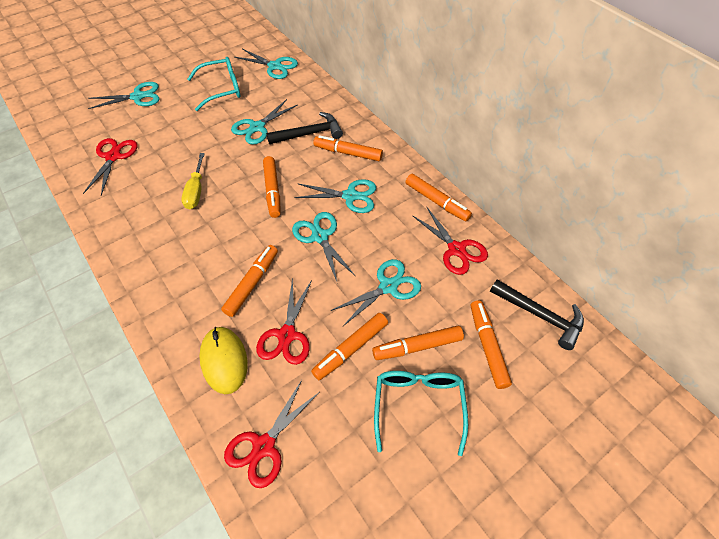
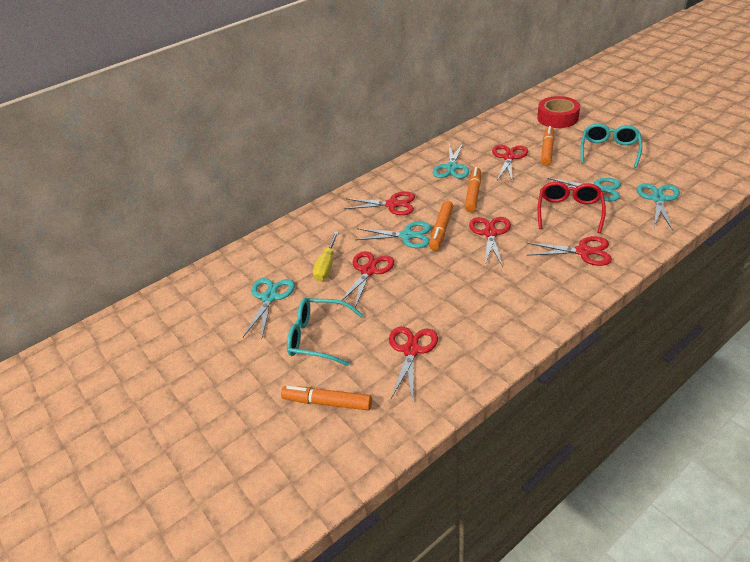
black hammer: [266,112,343,144] [490,279,584,350] = 2 -> none = 0
orange marker: [221,245,278,317] [263,156,281,218] [311,313,388,380] [313,135,383,161] [372,326,464,360] [406,174,472,221] [471,300,512,389] = 7 -> [281,386,372,410] [429,201,453,251] [465,167,481,212] [541,126,554,166] = 4
red glasses: none = 0 -> [537,182,606,233] = 1
red scissors: [83,138,137,195] [224,380,320,488] [256,277,312,365] [412,207,488,275] = 4 -> [337,251,394,308] [344,191,415,215] [389,327,438,402] [469,217,511,267] [492,145,528,183] [527,236,612,266] = 6
red tape: none = 0 -> [537,96,580,128] = 1
turquoise scissors: [88,82,159,109] [231,99,297,145] [234,49,298,79] [292,212,355,281] [294,179,376,213] [331,259,421,326] = 6 -> [243,278,295,339] [355,221,431,248] [433,143,469,179] [547,178,621,201] [637,183,680,231] = 5
yellow mouse: [199,327,248,394] = 1 -> none = 0

